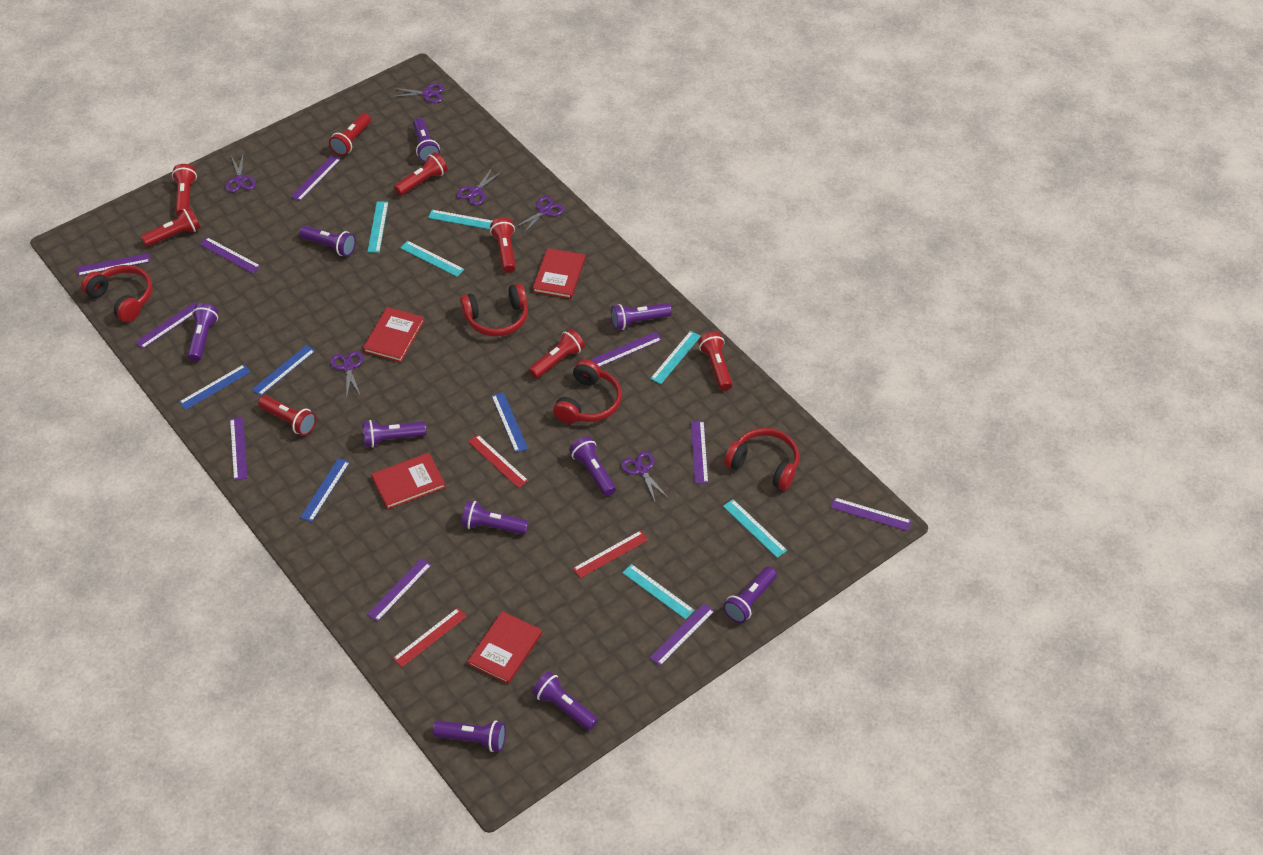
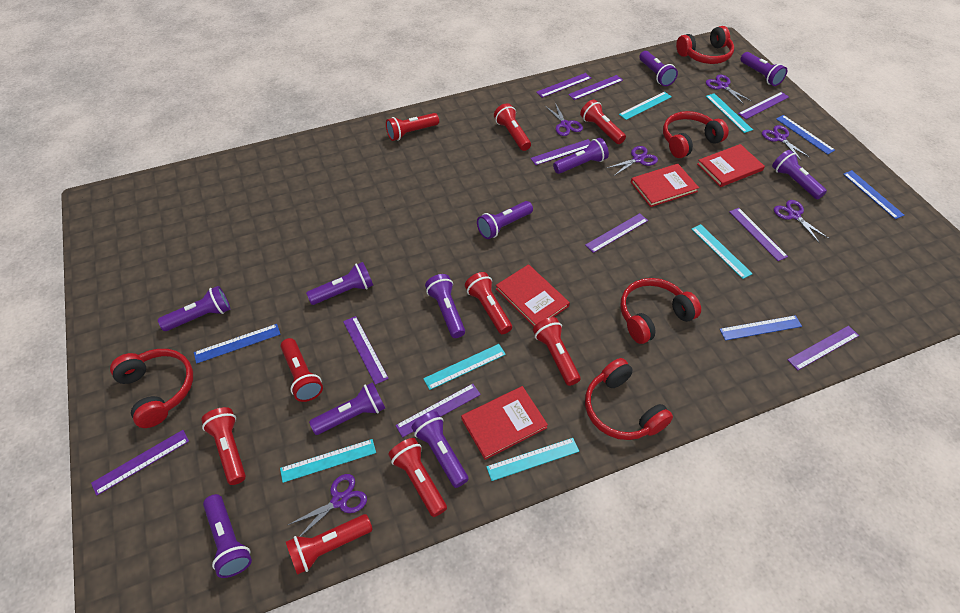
purple flashlight: [187,303,219,362] [299,226,356,256] [363,420,427,447] [413,118,440,162] [433,720,506,752] [461,500,529,535] [532,671,598,731] [569,436,616,496] [611,303,672,330] [723,566,777,623] = 10 -> [158,286,230,331] [203,494,252,578] [306,262,373,305] [309,382,385,435] [411,411,469,488] [425,274,465,338] [477,201,533,239] [553,138,609,174] [639,51,678,86] [740,52,787,86] [772,150,827,199] = 11
red flashlight: [141,207,201,247] [172,164,197,216] [258,395,316,436] [329,113,371,156] [394,152,448,196] [490,218,516,273] [529,329,585,379] [698,332,733,391] = 8 -> [201,407,246,485] [280,338,323,402] [286,514,373,575] [386,113,439,141] [388,438,447,517] [465,272,512,334] [494,103,531,151] [533,317,581,386] [580,99,626,144] = 9
red headphones: [81,265,152,322] [460,283,528,337] [553,359,622,423] [724,428,799,490] = 4 -> [110,349,193,428] [585,358,673,440] [620,278,701,344] [663,111,729,158] [676,26,734,64] = 5
red ruler: [393,608,467,667] [468,435,529,488] [573,530,648,578] = 3 -> none = 0

